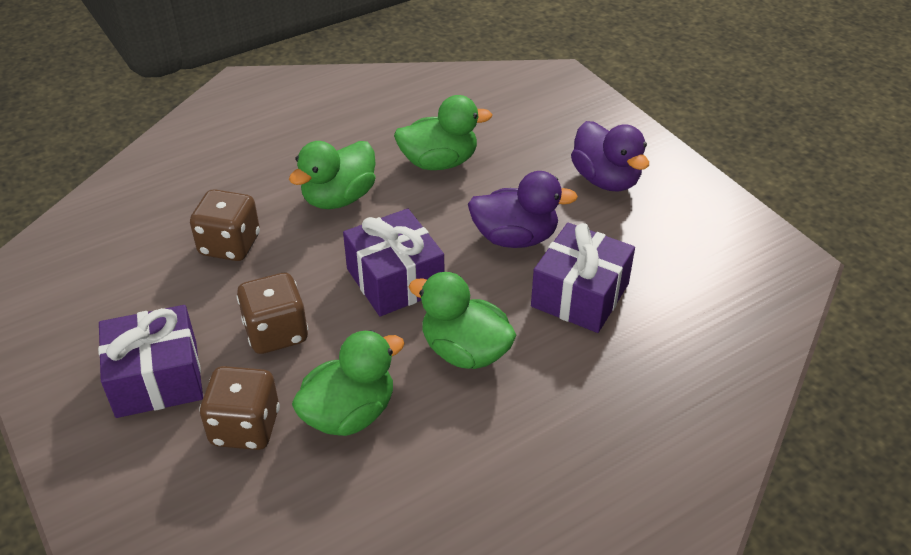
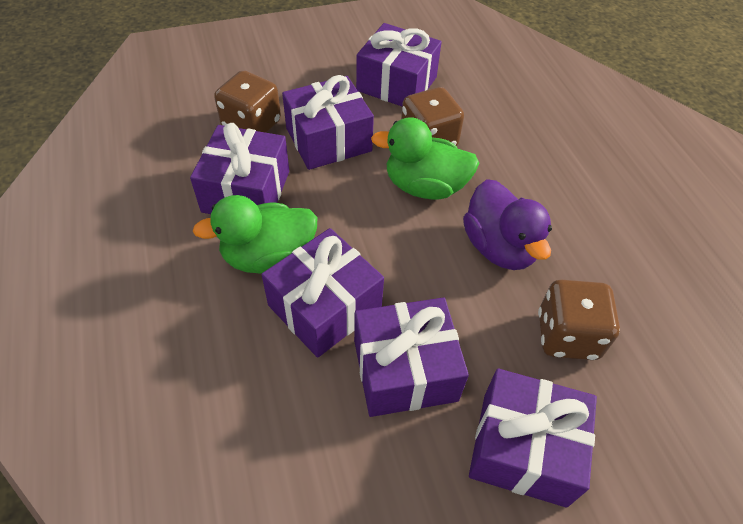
green duck: [289,141,376,209] [292,330,405,436] [394,95,492,170] [409,272,517,369] = 4 -> [193,195,318,274] [371,117,479,200] = 2
purple duck: [468,171,578,248] [571,121,649,192] = 2 -> [463,179,552,270] = 1
purple gift: [98,305,203,418] [343,208,444,316] [531,223,635,333] = 3 -> [190,123,289,214] [262,228,384,358] [282,75,374,170] [354,298,469,417] [356,23,442,106] [469,368,597,508] = 6

